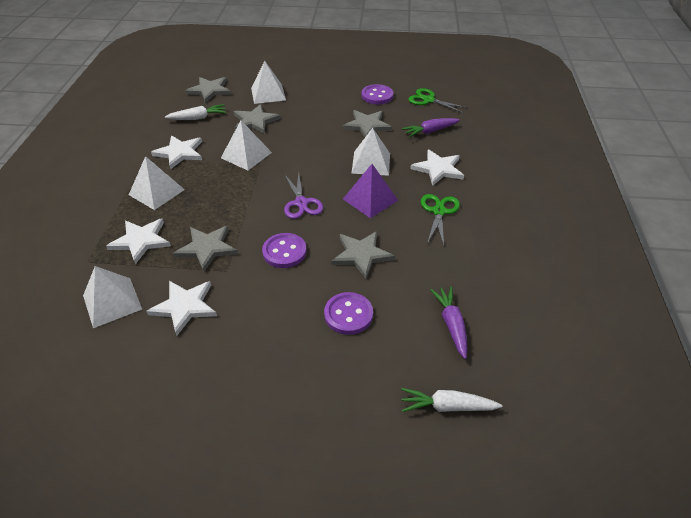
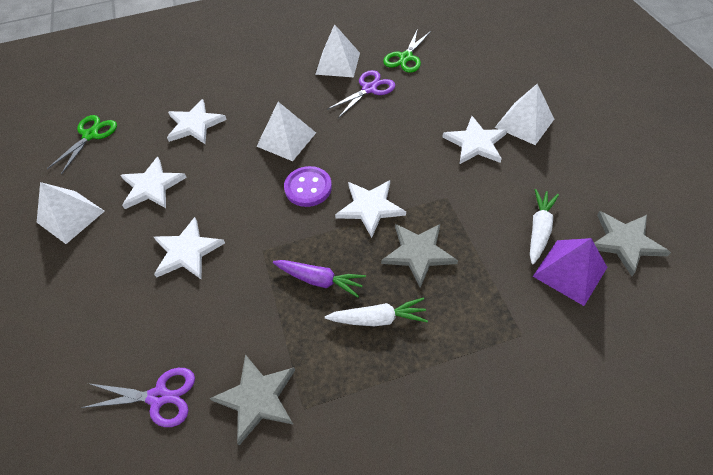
grey star: [173,226,238,272] [185,77,231,103] [234,104,281,134] [331,231,395,279] [343,110,392,137] = 5 -> [210,354,295,445] [381,224,458,288] [594,211,671,276] = 3
purple button: [262,233,307,268] [324,292,373,335] [362,84,393,104] = 3 -> [284,166,332,207] = 1
purple carrot: [402,118,460,138] [430,286,467,359] = 2 -> [273,260,366,298] = 1
purple scissors: [284,173,323,219] = 1 -> [81,368,195,427] [327,70,395,118] = 2
white pyramid: [83,266,142,328] [129,156,185,210] [221,121,272,170] [251,61,286,104] [351,128,390,176] = 5 -> [37,182,105,244] [256,102,316,161] [315,24,360,77] [495,84,554,145] = 4
white star: [106,218,171,264] [146,281,217,336] [151,135,202,170] [410,149,464,186] = 4 -> [121,157,187,209] [154,217,225,280] [167,99,227,144] [335,180,406,238] [442,116,507,164] = 5

